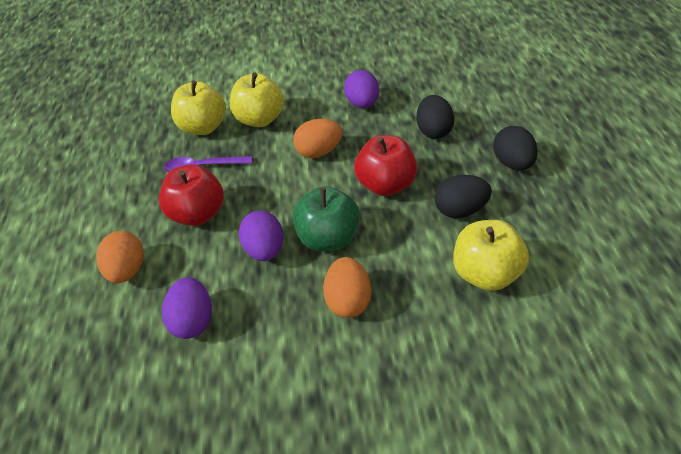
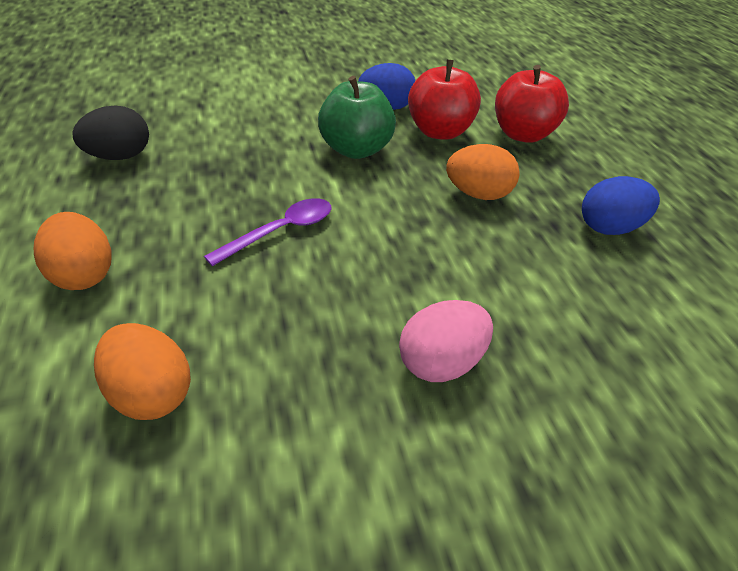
black egg: [416,95,454,139] [434,175,492,218] [493,126,538,170] = 3 -> [72,106,149,160] = 1
blue egg: none = 0 -> [358,63,415,110] [582,176,660,235] = 2
pink egg: none = 0 -> [399,300,493,382] = 1
purple egg: [162,277,212,339] [239,210,283,261] [344,70,379,108] = 3 -> none = 0
yellow apple: [171,80,226,135] [230,72,284,127] [453,220,529,291] = 3 -> none = 0

